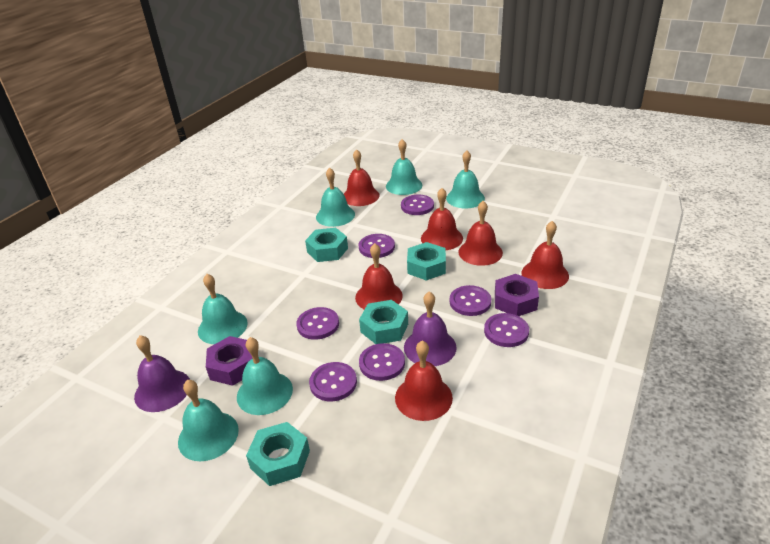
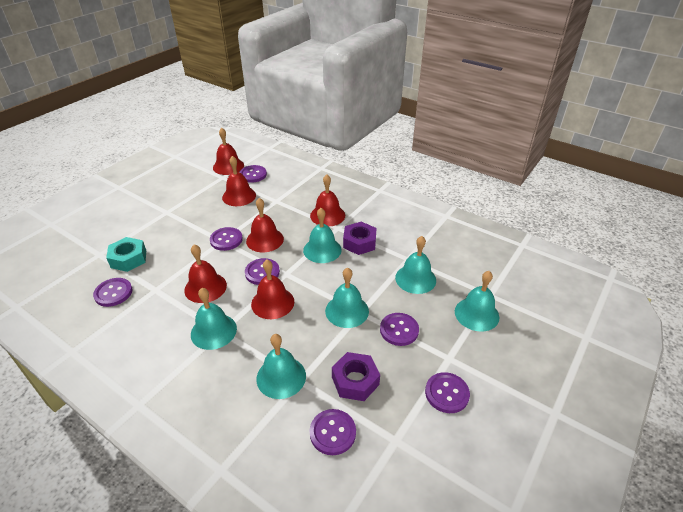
purple bell: [134,335,190,412] [404,291,457,366] = 2 -> none = 0
turquoise nut: [246,422,310,486] [305,228,348,262] [359,300,408,344] [407,242,446,281] = 4 -> [106,237,146,272] = 1

